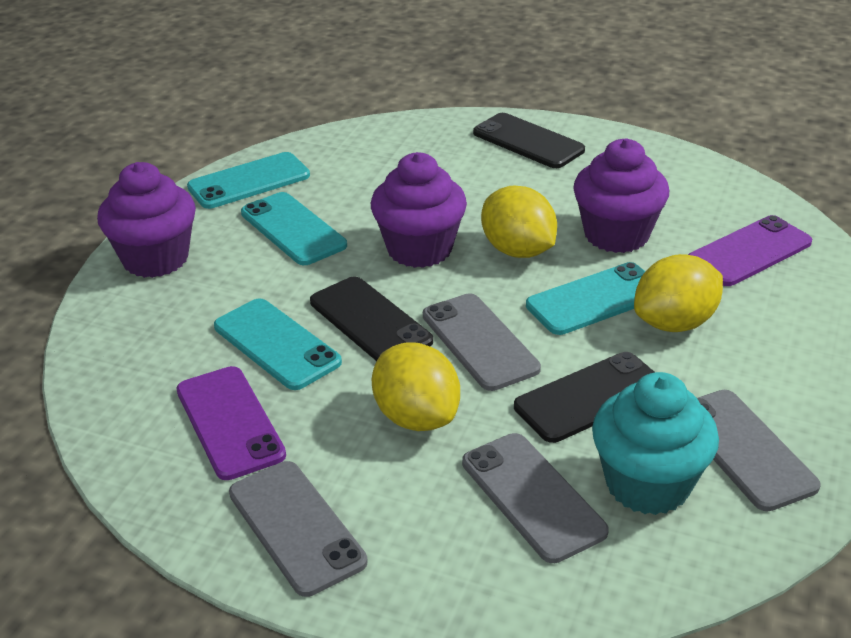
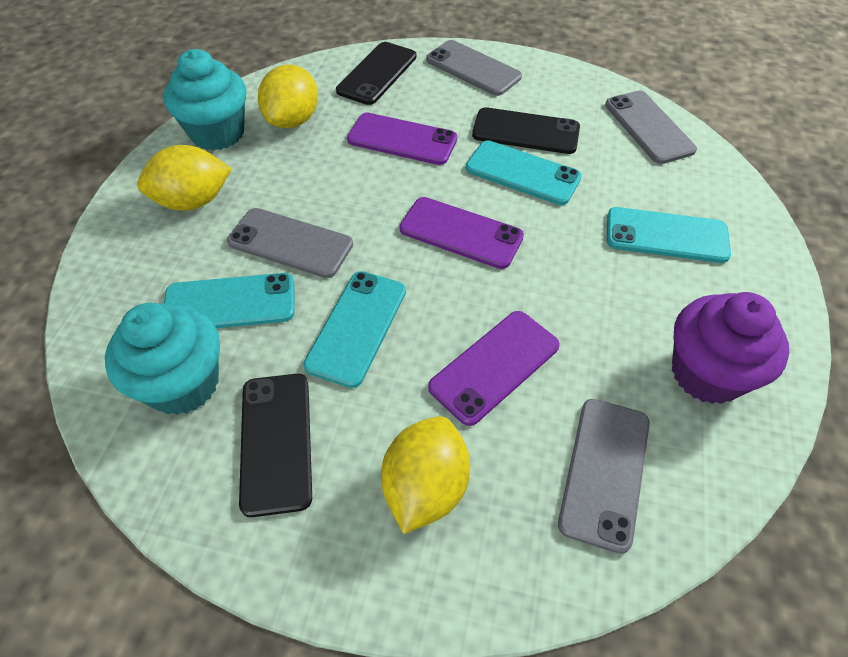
purple cupcake: [97,162,196,278] [371,152,467,268] [573,138,669,253] = 3 -> [672,292,789,404] = 1
purple phone: [177,366,286,480] [688,215,812,286] = 2 -> [347,113,457,165] [400,197,524,269] [428,311,560,426] = 3
turquoise cupcake: [592,372,719,515] = 1 -> [105,303,220,415] [164,49,246,151] = 2

